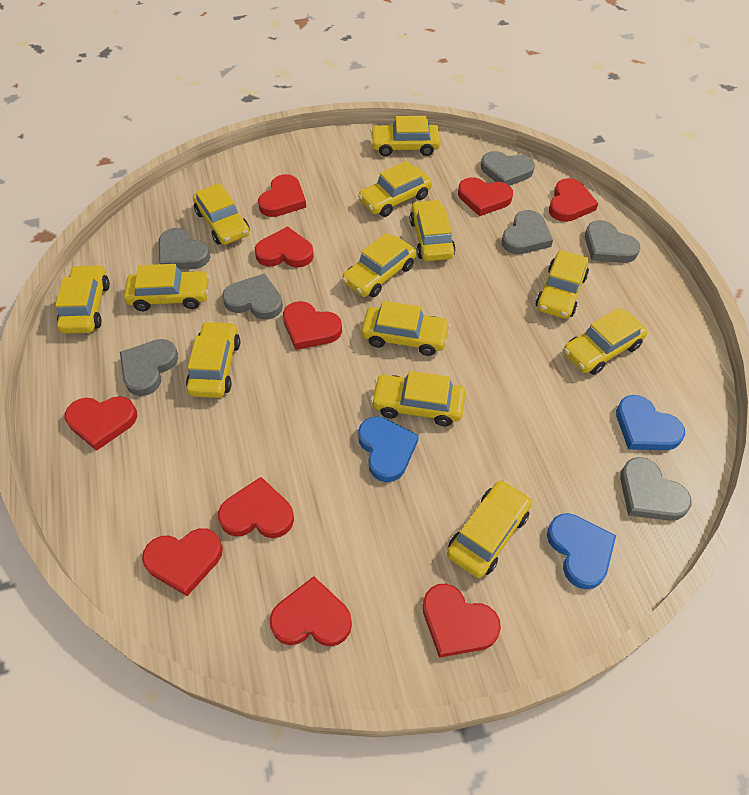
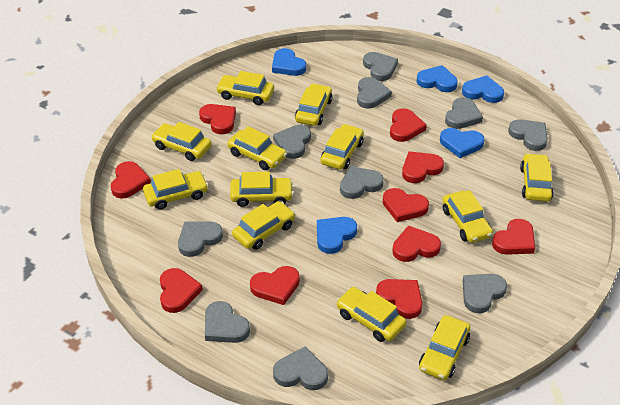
blue heart: [358,416,419,482] [547,513,616,590] [616,395,685,450] = 3 -> [272,48,306,76] [317,217,357,254] [417,65,458,92] [440,128,485,158] [462,75,504,103] = 5
grey heart: [120,339,178,396] [159,228,210,269] [222,273,283,320] [481,151,535,186] [501,210,553,254] [585,220,640,263] [620,457,692,521] = 7 -> [178,221,223,257] [205,301,250,343] [273,125,311,159] [273,347,328,390] [340,166,384,199] [357,77,392,109] [363,52,398,81] [445,97,483,129] [463,274,507,313] [508,119,548,151] = 10
yellow car: [55,265,110,334] [124,264,209,311] [186,321,240,398] [193,183,250,245] [342,233,416,297] [358,161,432,217] [361,301,451,356] [370,116,441,156] [371,371,466,426] [410,200,456,261] [447,480,532,578] [535,250,589,319] [563,308,648,375] = 13 -> [143,169,208,210] [151,122,212,161] [216,71,274,105] [227,126,287,170] [230,172,293,207] [232,201,295,250] [295,83,333,126] [321,124,364,170] [336,287,406,342] [419,315,470,380] [442,190,493,243] [520,153,554,202] = 12

